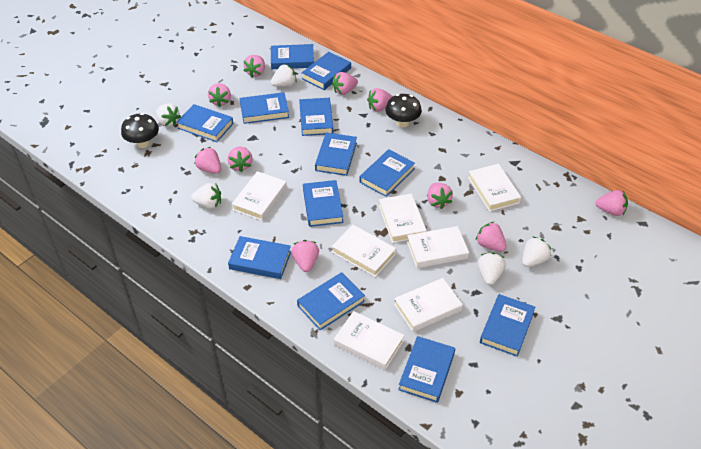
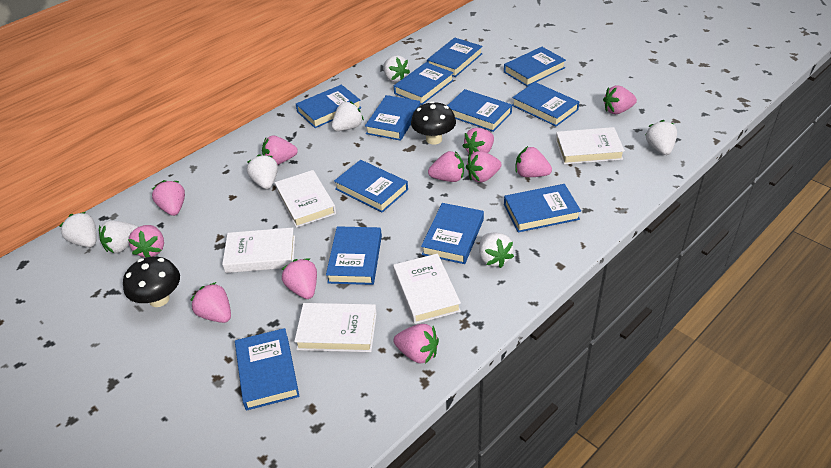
pink strawberry: [194,147,221,174] [208,83,231,107] [228,147,253,172] [243,55,265,77] [292,240,319,272] [332,72,358,95] [367,88,393,112] [427,183,453,209] [475,222,506,251] [595,190,628,216] = 10 -> [128,225,164,257] [152,180,185,216] [190,282,231,323] [262,136,298,165] [281,259,317,299] [394,324,439,364] [428,151,464,182] [463,128,494,155] [466,151,502,183] [515,146,552,177] [603,85,637,114] = 11
white book: [232,171,287,221] [332,225,396,277] [334,311,404,370] [379,194,427,243] [394,278,463,332] [407,226,469,268] [468,164,521,212] = 7 -> [222,228,295,273] [275,170,336,228] [294,303,377,352] [393,253,461,324] [555,127,625,164] = 5
white strawberry: [156,103,181,127] [191,183,221,209] [271,64,297,87] [477,253,506,285] [522,236,551,267] = 5 -> [60,212,97,247] [99,220,138,253] [247,154,278,189] [332,101,364,131] [383,55,410,82] [479,233,514,268] [646,120,677,155] = 7

